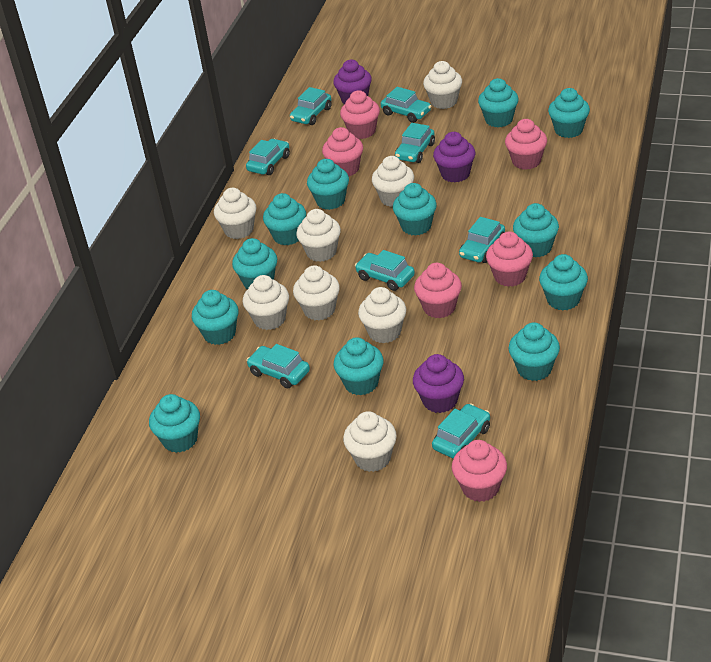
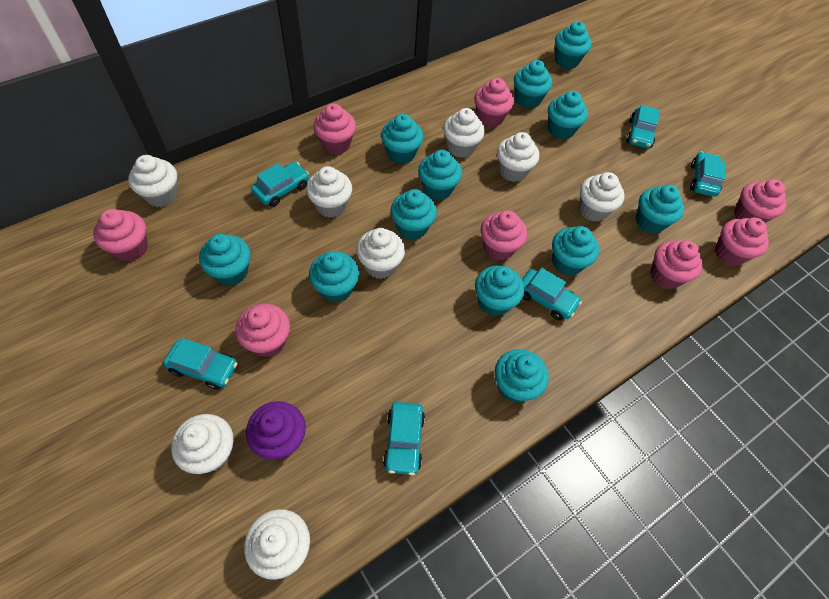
pink cupcake: [322,127,363,176] [340,90,380,139] [414,263,462,318] [452,440,507,502] [486,232,533,287] [505,119,547,170] = 6 -> [93,209,148,262] [235,304,290,357] [313,104,356,154] [474,78,514,127] [481,210,527,260] [650,240,703,289] [715,217,769,266] [734,179,786,223] = 8
purple cupcake: [333,60,372,104] [413,354,464,413] [433,132,475,182] = 3 -> [246,401,306,460] = 1
turquoise car: [246,139,290,175] [246,344,310,389] [290,87,332,125] [355,250,415,291] [381,87,431,123] [395,123,435,163] [432,404,490,459] [459,217,505,263] = 8 -> [163,338,238,390] [251,162,309,207] [383,402,425,475] [522,268,582,320] [626,105,660,148] [690,151,725,197] = 6

